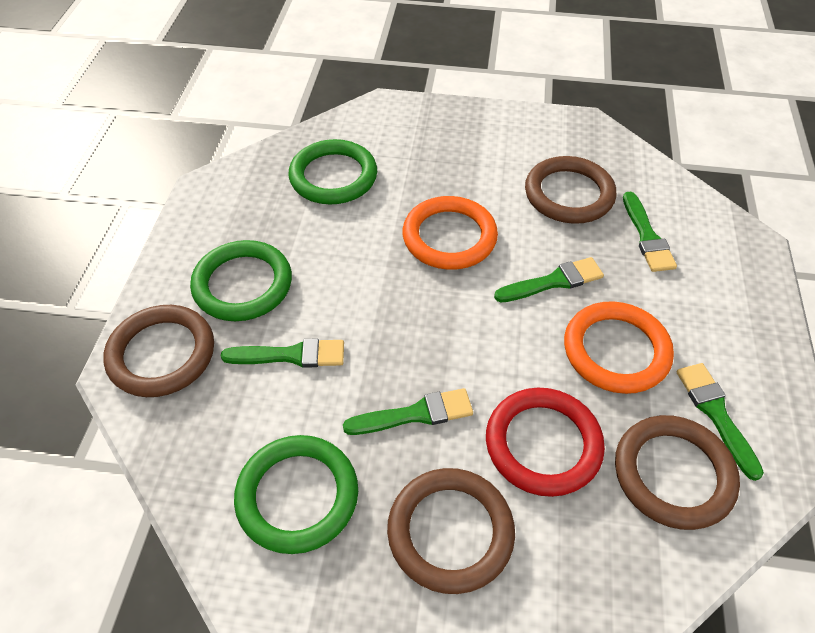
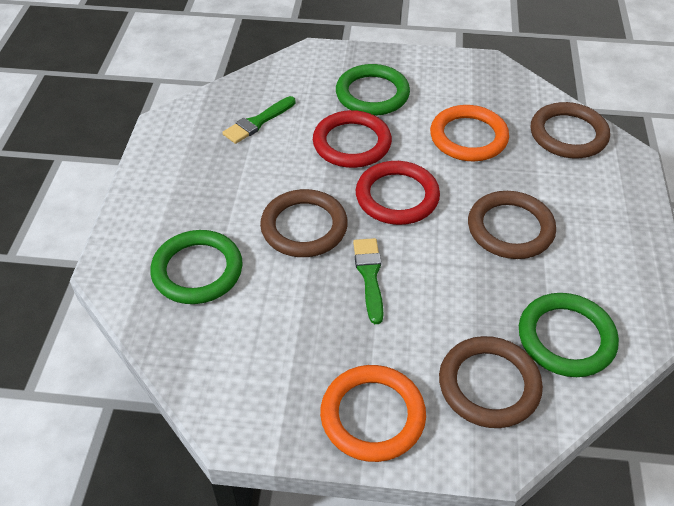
green brush: [221,339,344,368] [343,388,473,435] [494,257,604,302] [623,191,677,272] [677,363,764,481] = 5 -> [222,96,296,144] [353,238,384,324] = 2
red ring: [486,388,605,497] = 1 -> [313,110,392,168] [356,161,440,225] = 2

